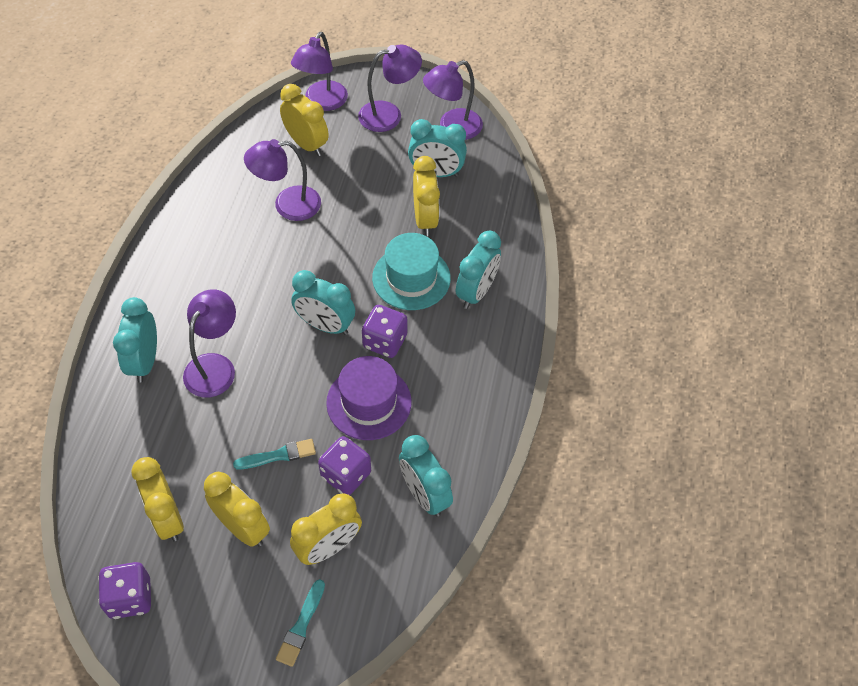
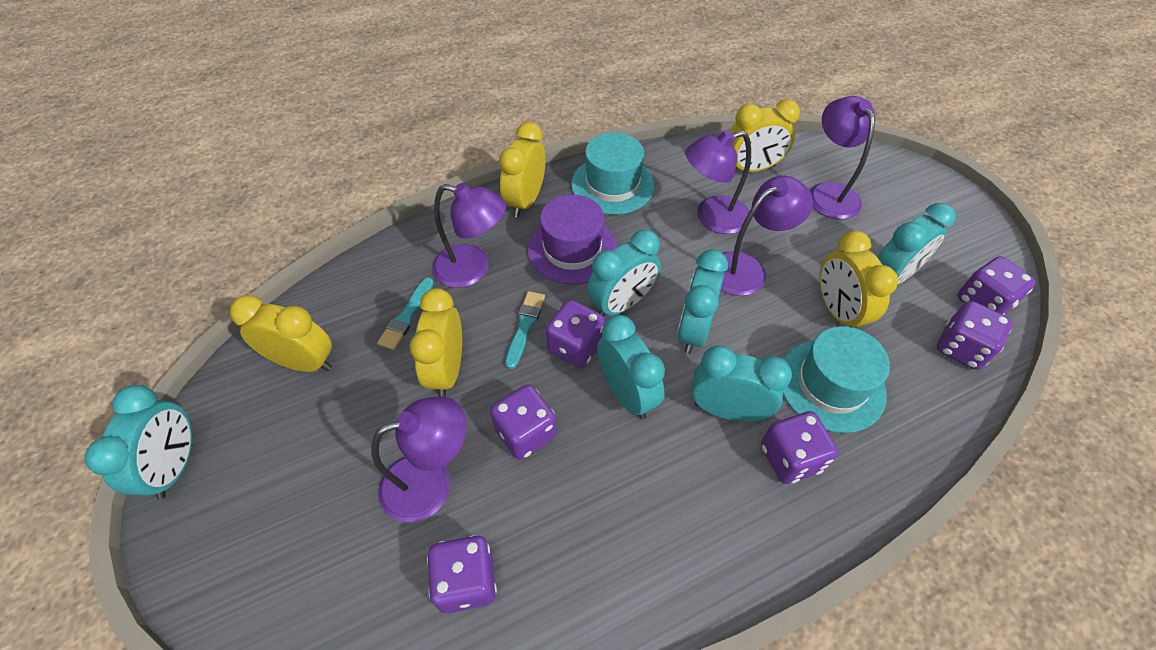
purple dice: [98,562,151,619] [318,436,371,495] [362,305,408,358] = 3 -> [427,535,497,613] [490,384,557,460] [546,300,605,368] [761,411,838,484] [937,301,1012,370] [958,256,1036,315] = 6
turquoise clock: [113,297,157,383] [291,270,355,335] [399,435,453,517] [408,119,467,177] [456,231,501,309] = 5 -> [84,385,192,500] [587,229,661,316] [597,315,665,419] [677,249,728,354] [691,345,792,421] [877,203,956,285] = 6
turquoise hat: [372,233,451,310] = 1 -> [571,132,654,215] [783,326,890,433] = 2

